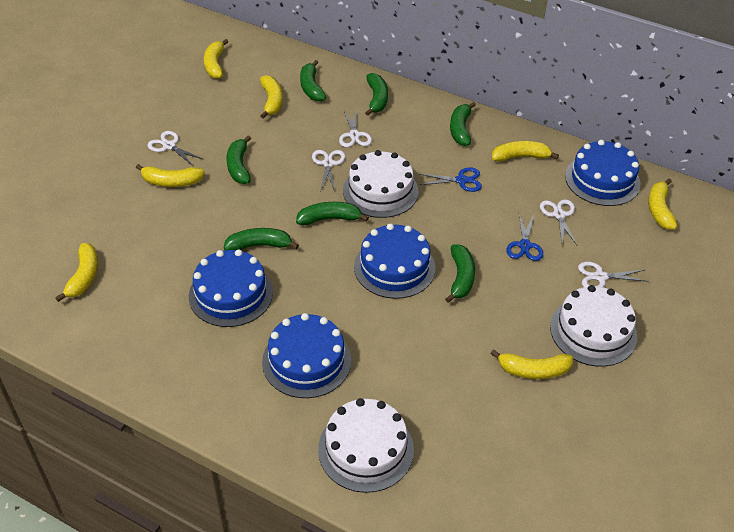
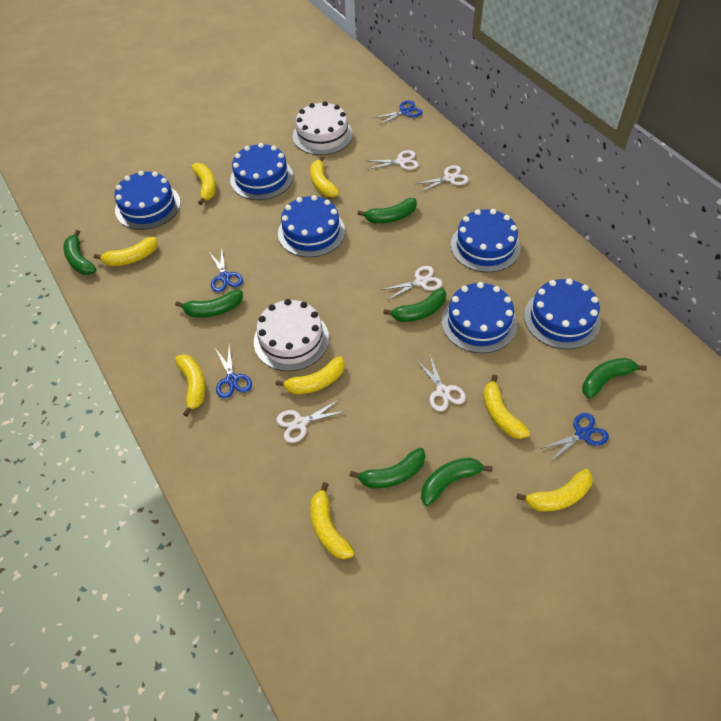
blue cake: [189,249,273,327] [262,313,351,398] [354,224,436,299] [565,140,640,206] = 4 -> [114,171,181,230] [230,143,293,200] [278,195,345,257] [441,282,517,353] [451,209,521,272] [524,278,601,349] = 6
blue scissors: [419,168,482,192] [506,214,543,261] = 2 -> [209,249,243,292] [215,344,252,399] [374,100,423,125] [539,413,609,462] = 4
white cake: [318,398,414,493] [343,150,418,218] [550,285,637,367] = 3 -> [254,299,329,371] [293,101,353,155] = 2
yellow banana: [55,243,98,302] [136,164,205,187] [204,39,228,79] [260,75,283,119] [490,349,573,379] [492,141,559,162] [648,179,677,230] = 7 -> [94,237,158,266] [175,354,206,417] [191,163,216,205] [276,356,345,394] [310,156,339,197] [310,482,354,559] [483,375,530,439] [516,469,593,512] = 8

